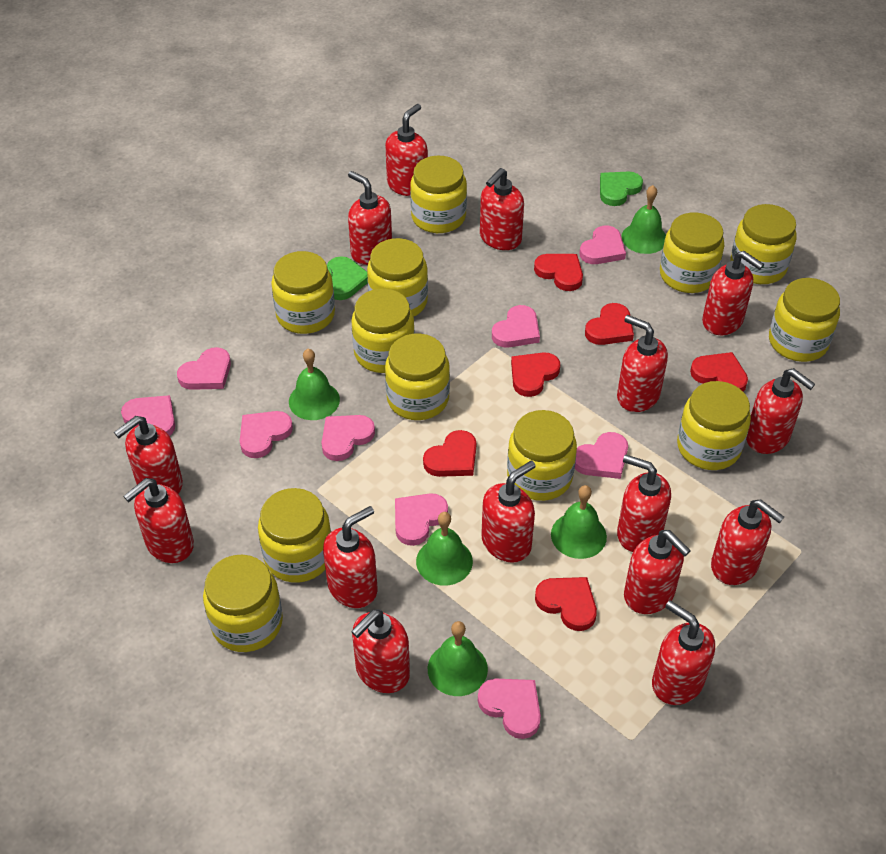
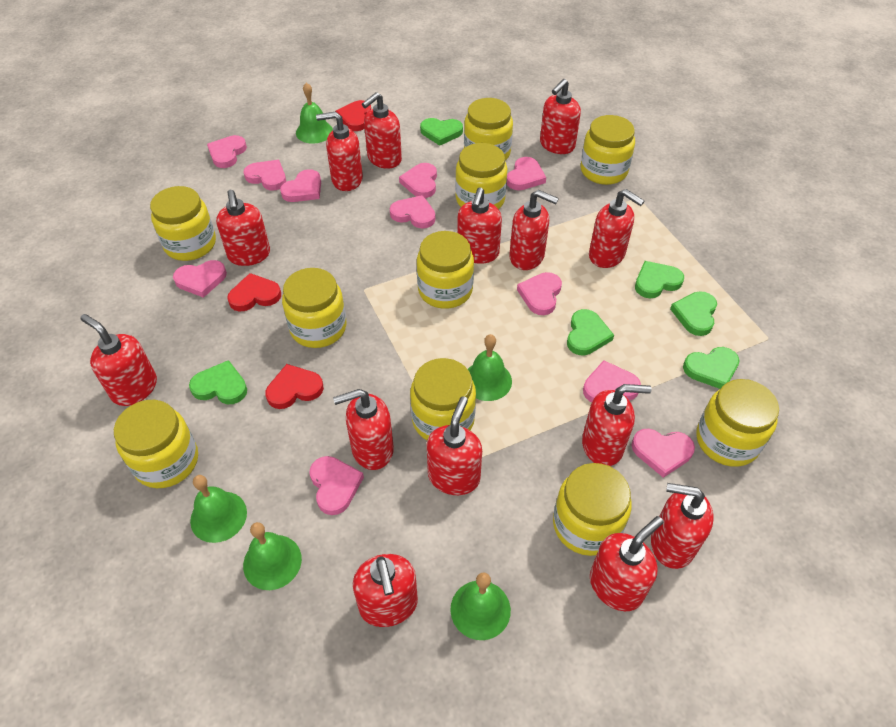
green heart: [327,256,368,300] [600,171,643,206] = 2 -> [189,360,247,404] [420,118,463,146] [567,309,614,355] [635,261,684,299] [670,291,717,336] [683,347,739,389] = 6
pink heart: [121,395,175,436] [177,347,231,390] [240,411,293,458] [321,415,375,461] [395,493,448,546] [478,679,541,739] [492,305,540,348] [575,432,628,479] [579,225,626,264] = 9 -> [173,260,227,298] [207,135,247,168] [243,160,286,191] [280,169,321,202] [310,456,364,515] [390,195,435,228] [399,163,437,198] [507,157,546,190] [517,272,562,315] [583,360,641,402] [632,429,695,478] = 11
red heart: [423,430,476,477] [511,352,560,397] [534,254,583,291] [535,577,597,631] [585,303,634,345] [690,352,748,391] = 6 -> [227,273,281,311] [265,364,324,409] [336,100,371,131] = 3
red soap dispenser: [114,416,183,494] [123,478,194,563] [323,506,377,608] [348,171,392,265] [351,609,410,693] [385,104,428,196] [480,168,524,250] [481,461,535,563] [617,315,668,412] [617,455,671,552] [624,530,691,614] [652,600,715,705] [702,251,764,335] [711,500,784,585] [746,368,815,454] = 15 -> [80,314,157,406] [216,190,270,266] [316,111,363,191] [333,389,394,470] [353,554,418,627] [362,92,402,169] [427,396,482,495] [457,187,502,264] [509,190,559,270] [540,79,581,154] [582,384,652,466] [589,189,645,268] [590,516,664,611] [651,483,714,569] = 14
yellow jar: [203,554,283,652] [258,488,331,583] [271,251,335,334] [351,288,415,373] [367,238,428,317] [385,334,450,420] [410,156,467,233] [507,410,577,501] [660,213,724,293] [677,381,751,470] [730,204,796,284] [769,278,840,362] = 12 -> [114,400,198,488] [150,186,216,261] [282,268,346,348] [410,358,476,440] [417,231,474,309] [455,143,507,209] [464,98,513,160] [553,463,632,556] [581,115,635,185] [696,379,779,467] = 10

